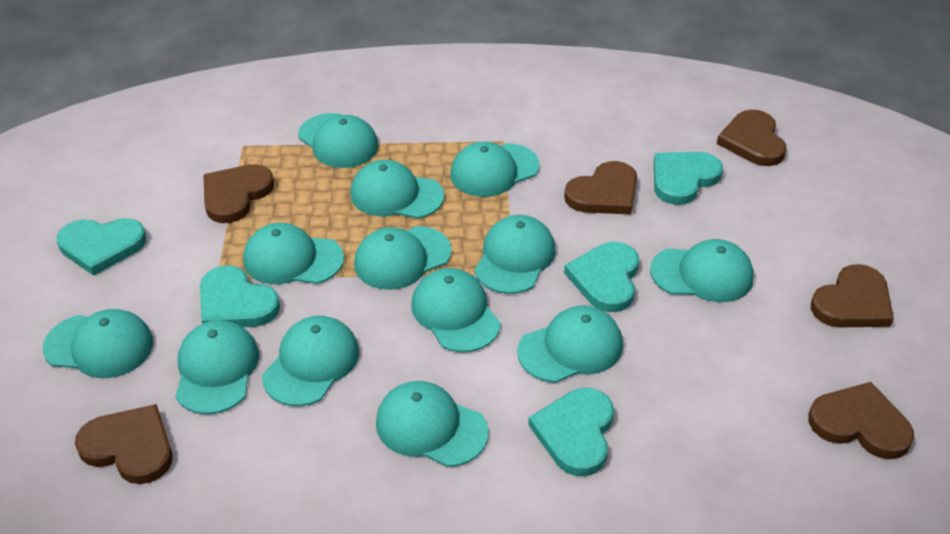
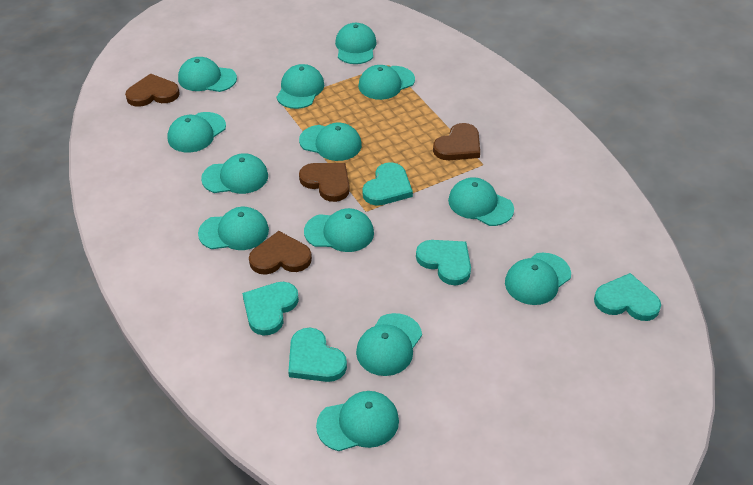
brown heart: [75,404,173,484] [203,164,274,223] [564,161,637,215] [717,110,787,166] [808,382,914,459] [811,264,894,327] = 6 -> [125,74,180,107] [249,231,312,275] [299,163,350,202] [433,123,480,160] = 4

